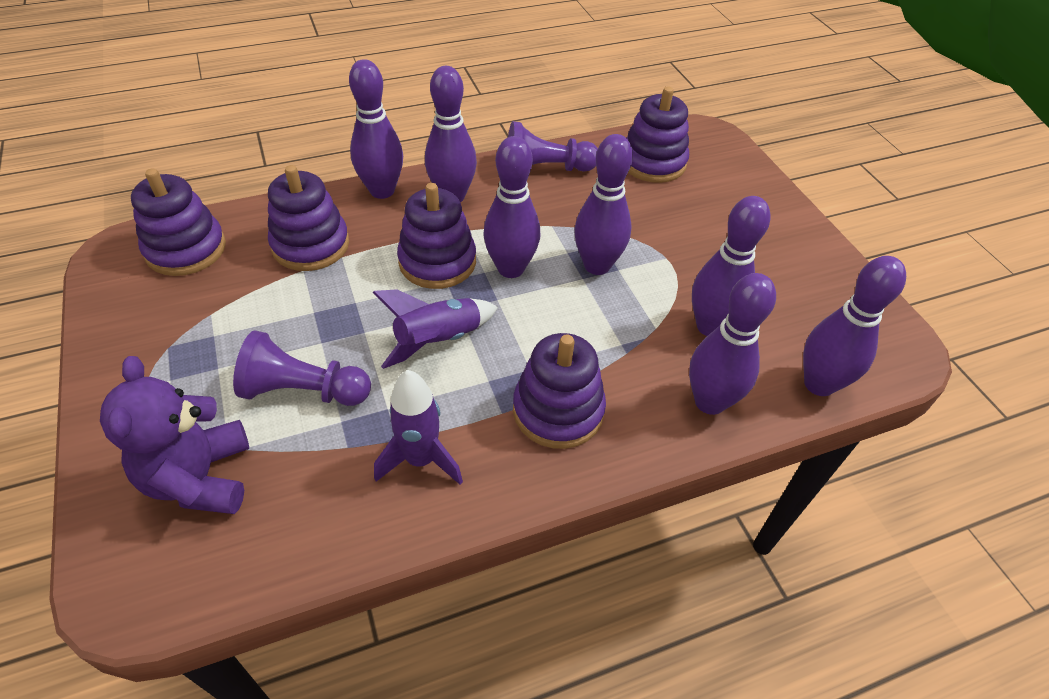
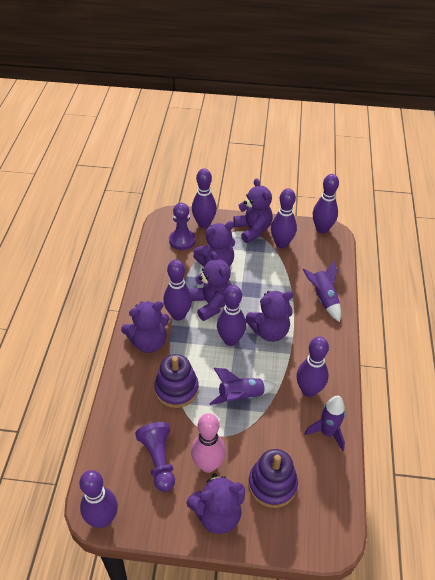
pink bowling pin: none = 0 -> [191,413,226,473] = 1
purple rocket: [372,289,498,369] [374,370,463,485] = 2 -> [209,368,276,405] [303,261,341,322] [305,396,345,451] = 3
purple stacking toy: [131,169,226,276] [268,165,349,271] [397,183,476,289] [513,333,606,449] [627,86,689,183] = 5 -> [154,354,199,408] [248,449,298,508] = 2
purple teddy bear: [100,356,249,514] = 1 -> [121,301,169,353] [187,473,245,534] [191,251,232,321] [193,221,235,267] [233,178,273,243] [246,291,293,342] = 6

